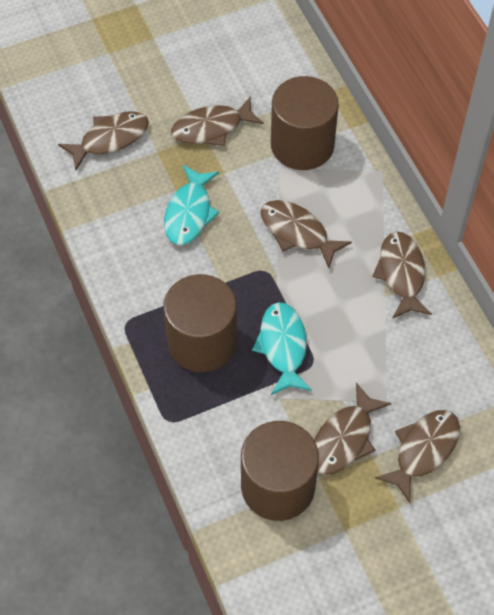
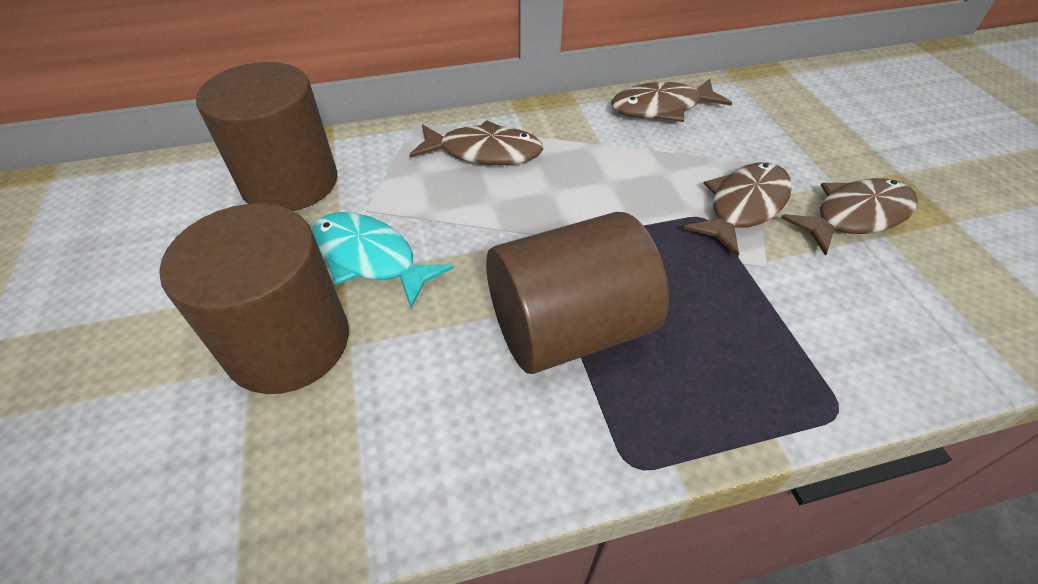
brown fish: [58,111,149,170] [171,96,264,146] [261,200,352,268] [314,382,391,475] [372,232,432,319] [375,410,460,503] = 6 -> [409,120,544,165] [611,79,732,122] [683,162,792,257] [781,178,918,256] = 4
turquoise fish: [164,165,219,245] [252,302,312,395] = 2 -> [312,212,454,309] = 1

